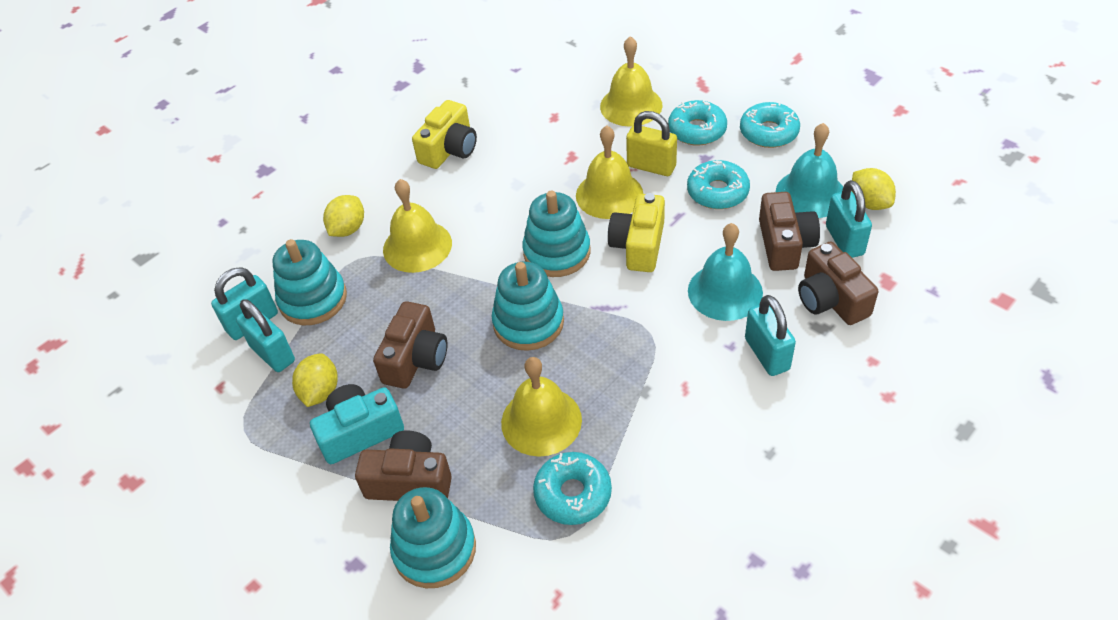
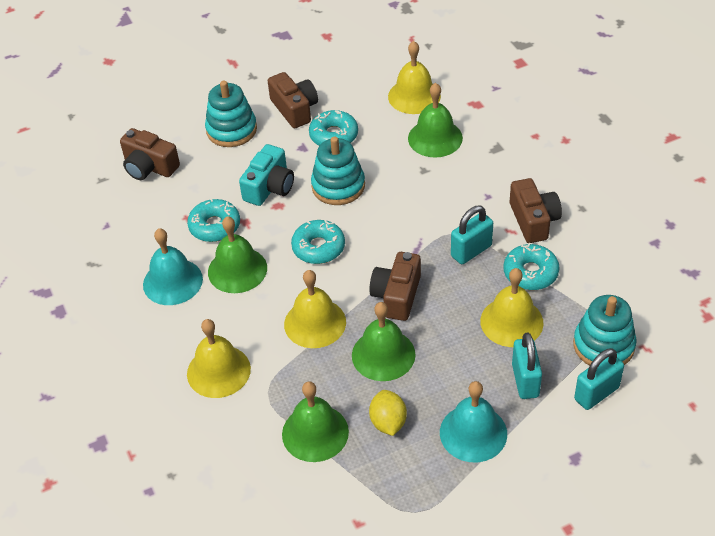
green bell: none = 0 -> [208,216,267,293] [282,382,349,462] [352,302,416,381] [408,83,463,158] = 4
turquoise padlock: [211,267,278,340] [236,299,295,372] [745,295,796,376] [826,180,872,258] = 4 -> [451,206,493,264] [512,333,542,399] [574,348,624,410] = 3
turquoise stacking toy: [273,239,347,325] [390,487,476,588] [492,262,564,351] [522,191,590,277] = 4 -> [205,81,257,147] [311,137,365,205] [573,295,637,366] = 3
yellow camera: [412,100,477,169] [608,193,665,272] = 2 -> none = 0
yellow lemon: [292,353,338,407] [323,195,364,237] [851,168,896,210] = 3 -> [369,390,407,436] = 1
yellow padlock: [626,111,677,176] = 1 -> none = 0

